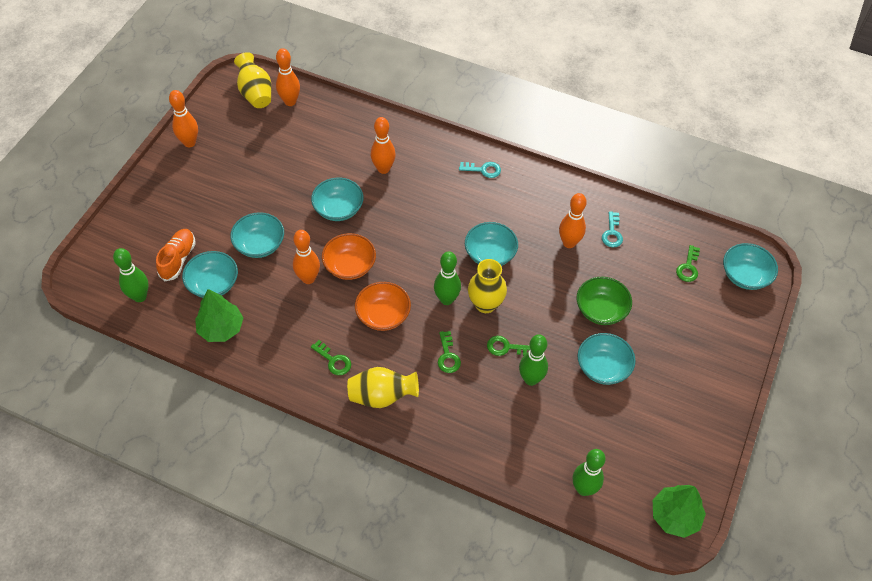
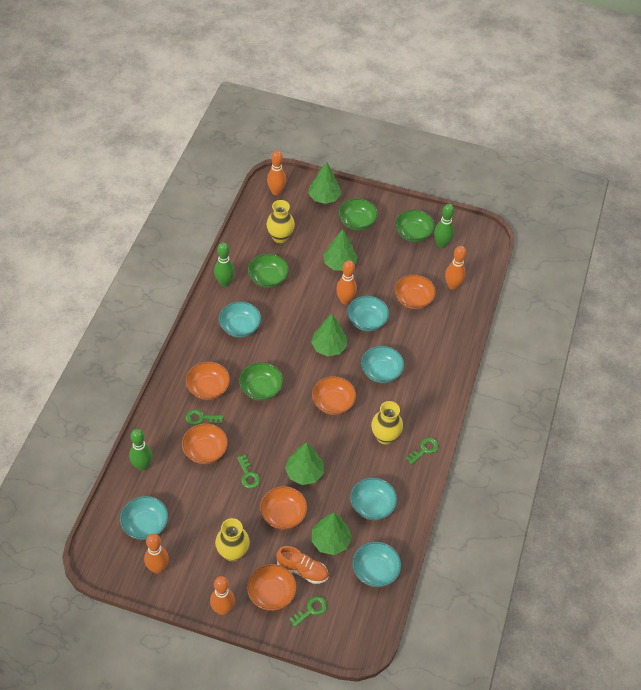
green bowl: [577,277,632,325] = 1 -> [239,362,283,401] [248,254,289,288] [338,198,378,230] [395,210,435,242] = 4
green bowling pin: [113,248,149,302] [434,251,461,305] [519,334,548,386] [573,449,606,496] = 4 -> [129,429,152,471] [214,242,235,287] [434,204,454,248] = 3
green tree: [195,289,243,342] [653,485,706,538] = 2 -> [285,442,324,485] [308,162,341,204] [311,314,348,356] [311,513,352,555] [323,229,358,271] = 5
orange bowl: [322,233,376,280] [355,282,411,331] = 2 -> [182,423,228,464] [186,362,230,400] [247,564,297,611] [260,486,307,529] [312,376,356,415] [394,274,436,309] = 6
turquoise key: [459,162,501,178] [602,211,623,247] = 2 -> none = 0

